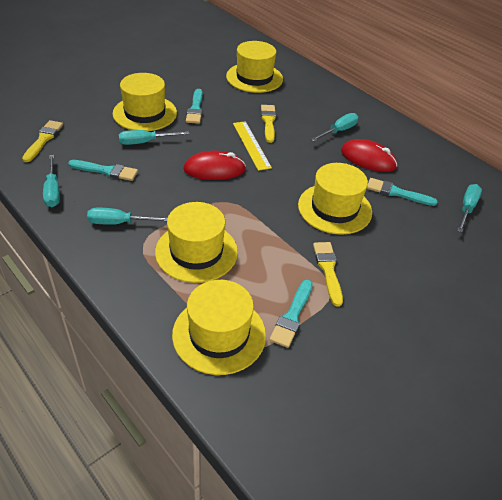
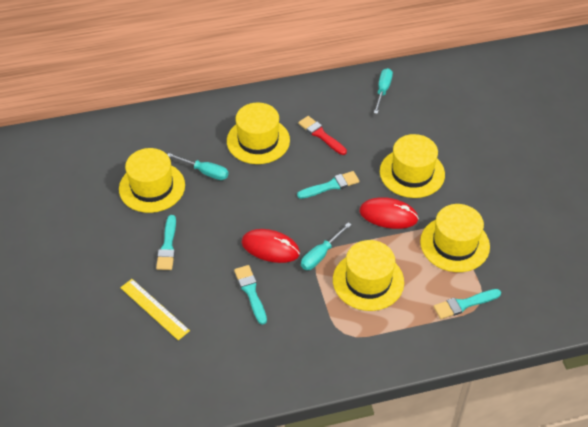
red brush: none = 0 -> [298,116,347,155] = 1
turquoise screwdriver: [43,155,60,207] [87,207,168,225] [119,130,189,145] [311,113,359,142] [457,184,482,233] = 5 -> [167,153,229,180] [301,222,352,270] [374,68,393,114] = 3
yellow brush: [22,120,63,162] [261,105,276,143] [313,242,343,306] = 3 -> none = 0

